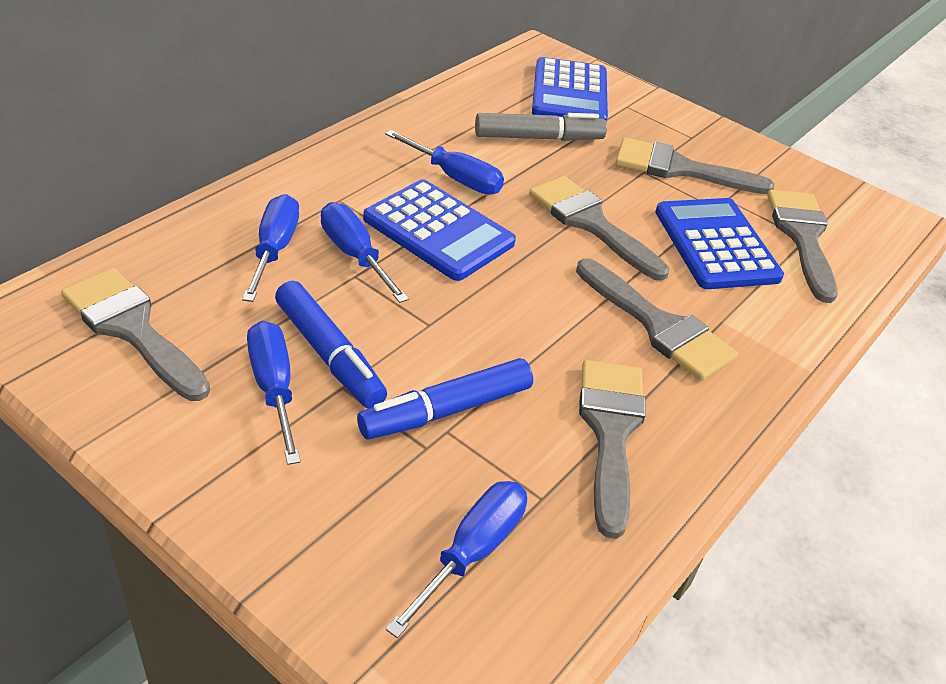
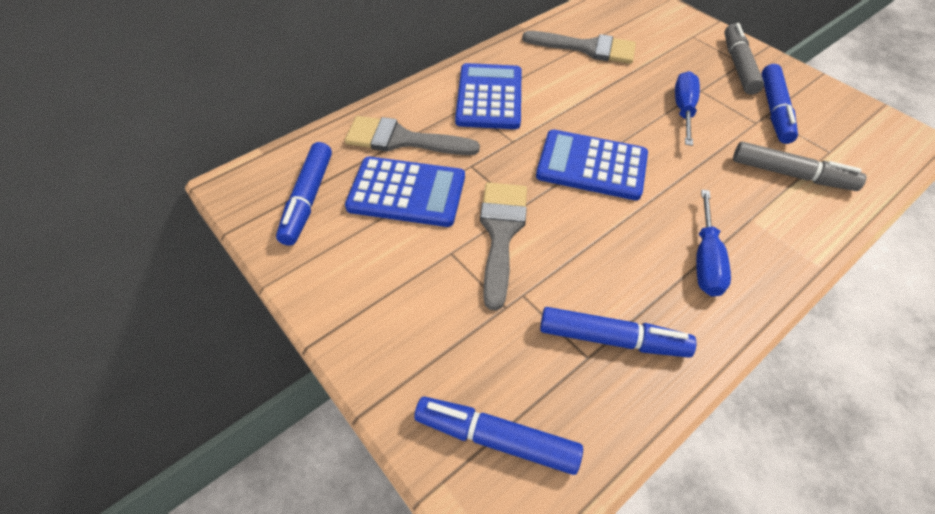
blue marker: [275,281,387,408] [357,358,533,440] = 2 -> [276,142,332,246] [414,397,583,475] [540,307,696,358] [761,64,798,144] = 4
blue screwdriver: [242,194,299,302] [247,321,301,465] [321,202,409,303] [385,130,504,195] [386,481,527,638] = 5 -> [675,71,700,146] [696,190,731,297] = 2
grey brush: [61,268,210,401] [529,176,669,281] [576,259,738,381] [579,360,646,539] [616,137,774,194] [767,190,838,303] = 6 -> [345,116,480,155] [480,182,527,311] [522,31,636,64] = 3
grey marker: [475,113,607,141] = 1 -> [724,23,764,95] [733,142,866,191] = 2

